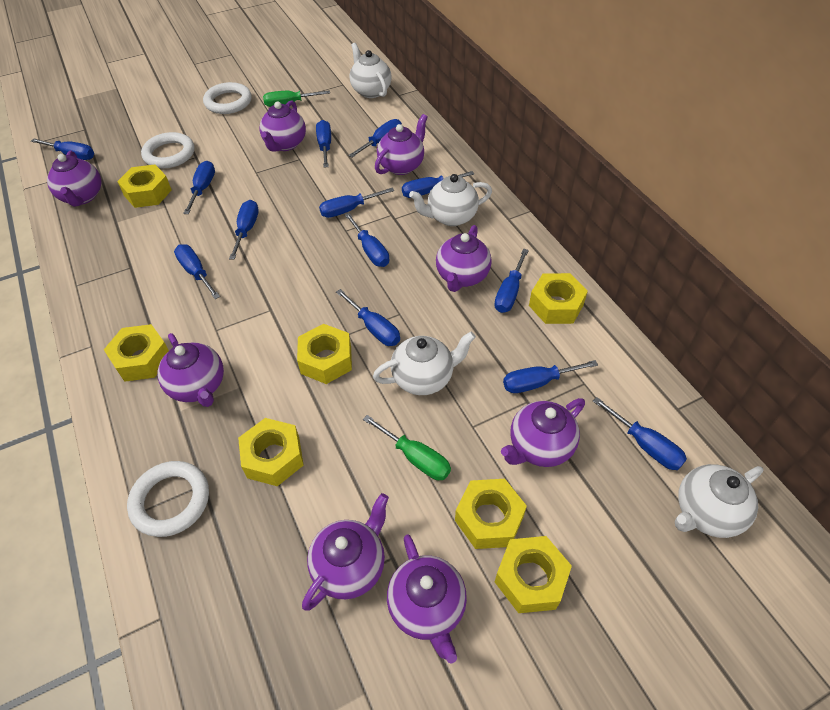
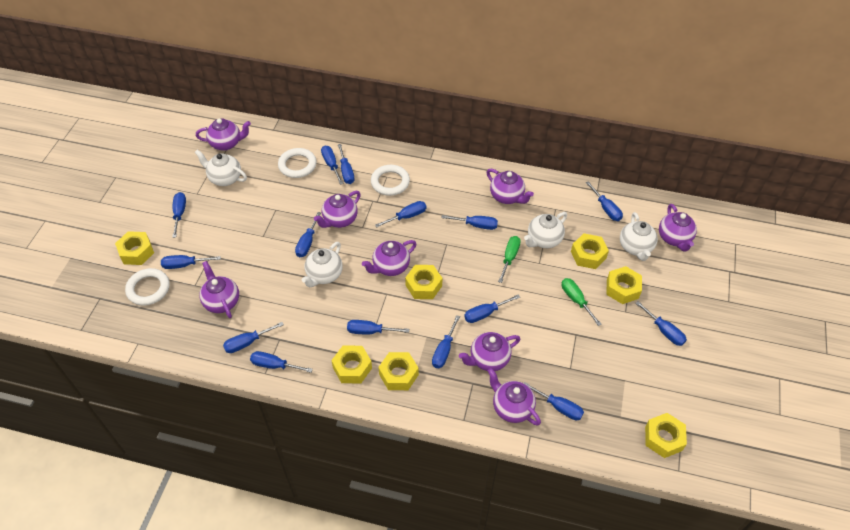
blue screwdriver: [31,139,94,160] [174,244,220,299] [183,161,215,214] [229,200,259,260] [316,120,331,168] [319,187,394,218] [336,289,400,346] [345,213,389,267] [348,119,402,158] [402,171,474,198] [494,249,529,313] [503,360,598,393] [593,397,687,470] = 13 -> [161,255,221,269] [172,192,186,238] [223,322,284,353] [250,351,313,373] [295,212,321,257] [321,145,344,185] [338,144,355,184] [347,320,409,334] [375,201,426,228] [432,315,460,368] [441,215,498,230] [464,294,520,323] [524,382,584,420] [586,181,623,221] [635,301,687,346] = 15

